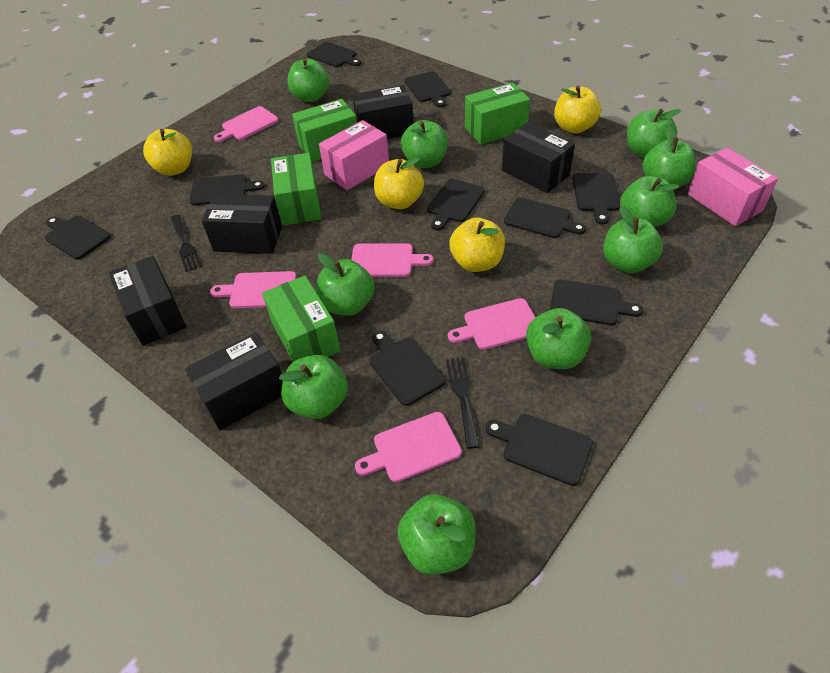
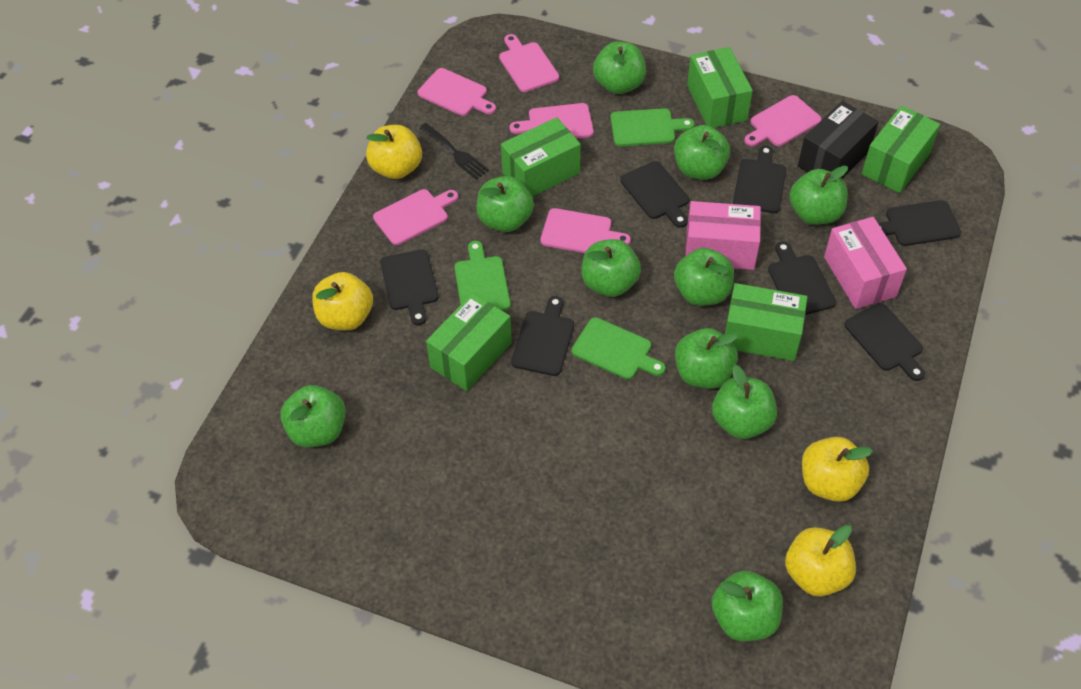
black box: [109,256,186,346] [185,332,283,430] [201,194,282,254] [352,85,414,139] [502,122,575,193] = 5 -> [798,101,878,179] = 1
black cutting board: [45,216,111,259] [190,174,265,205] [307,42,361,67] [369,331,446,406] [405,72,451,108] [427,179,485,231] [485,414,593,486] [504,197,586,238] [550,280,643,325] [572,173,620,224] = 10 -> [380,249,439,325] [511,296,574,376] [620,161,689,228] [733,146,786,213] [768,241,836,315] [844,303,925,381] [878,200,961,246] = 7
black fork: [171,215,202,272] [446,357,480,449] = 2 -> [419,123,489,180] = 1
green box: [262,275,341,362] [271,153,321,226] [292,99,357,162] [465,83,530,145] = 4 -> [426,293,512,391] [501,117,581,197] [687,47,753,128] [725,283,808,361] [862,106,940,193] = 5
green cutting board: none = 0 -> [454,241,511,311] [572,317,666,379] [611,108,694,146] = 3
pink cutting board: [210,271,297,308] [214,106,279,142] [351,243,434,277] [355,412,462,482] [448,298,536,350] = 5 -> [373,189,458,245] [418,68,496,116] [499,34,559,92] [510,103,594,139] [541,208,631,253] [744,95,821,146] = 6

